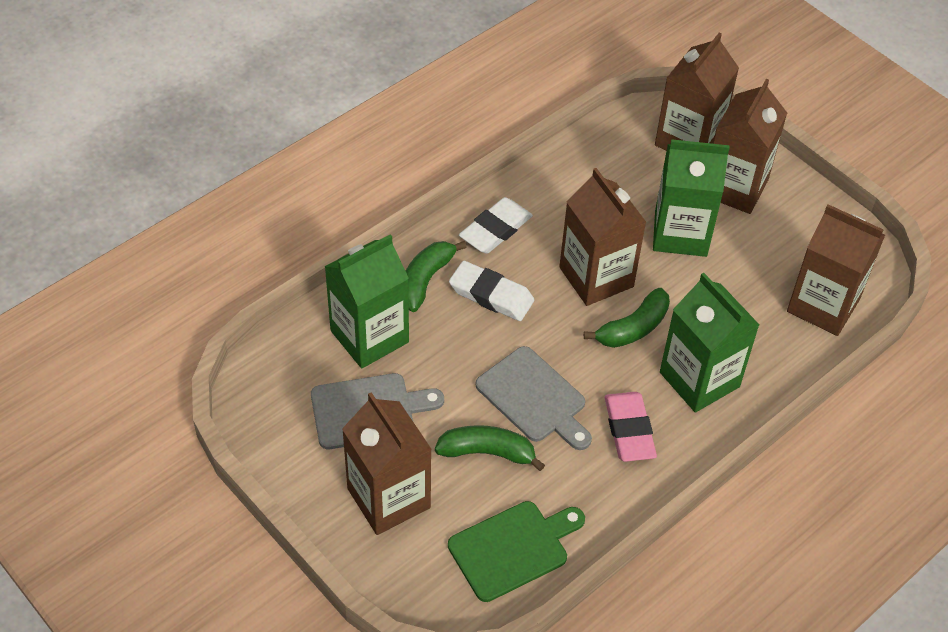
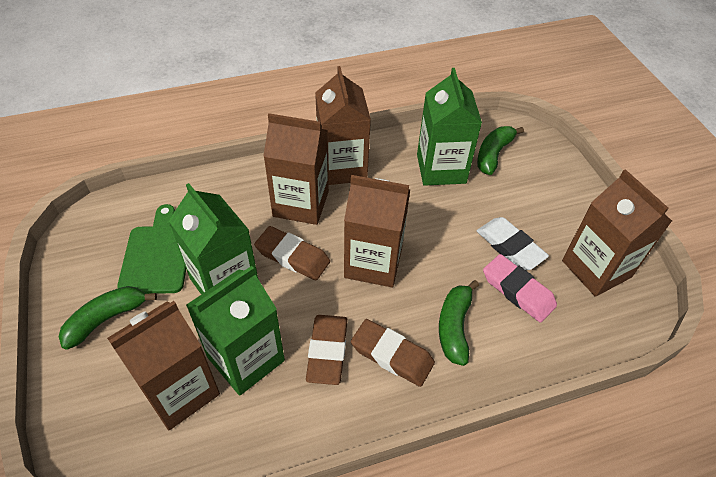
brown eraser: none = 0 -> [254,226,330,281] [306,315,348,385] [351,319,435,387] = 3
grey cutting board: [311,373,444,449] [475,346,592,450] = 2 -> none = 0
white eraser: [449,261,534,321] [459,197,533,254] = 2 -> [477,217,549,270] = 1

